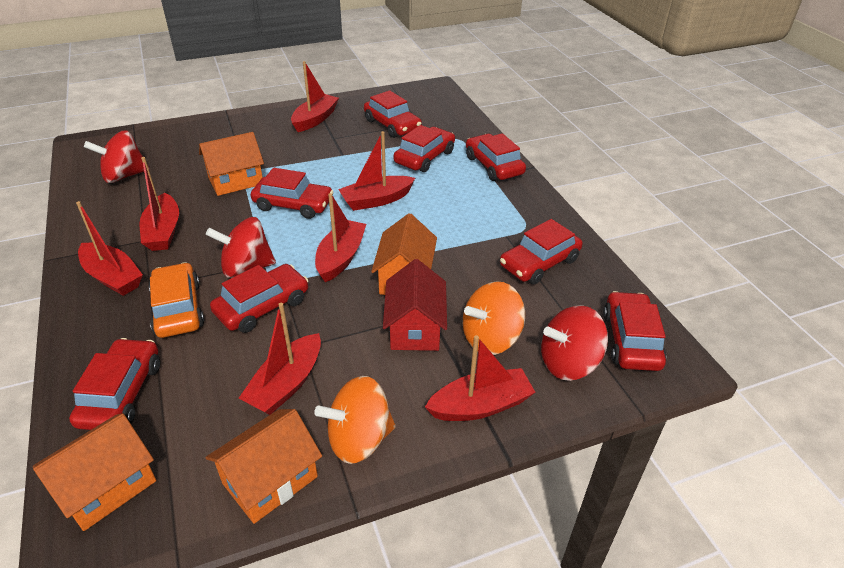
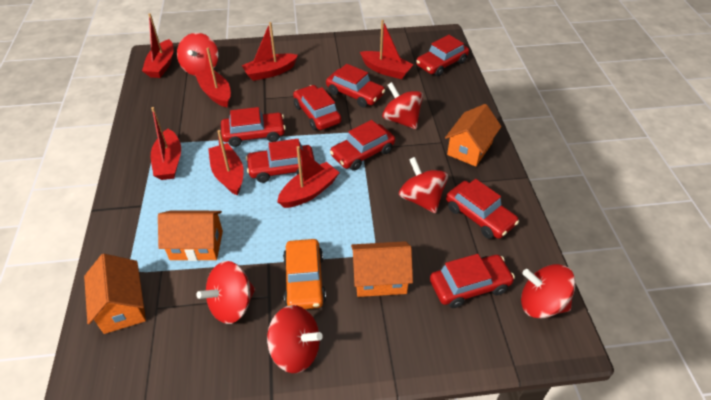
orange spinning top: [314,376,396,464] [463,281,525,355] = 2 -> none = 0
red house: [383,259,447,351] = 1 -> none = 0
red spinning top: [84,130,150,183] [206,217,276,278] [541,306,608,381] = 3 -> [177,33,218,76] [197,261,255,324] [267,305,323,373] [382,82,423,129] [399,157,448,213] [521,264,576,319] = 6

